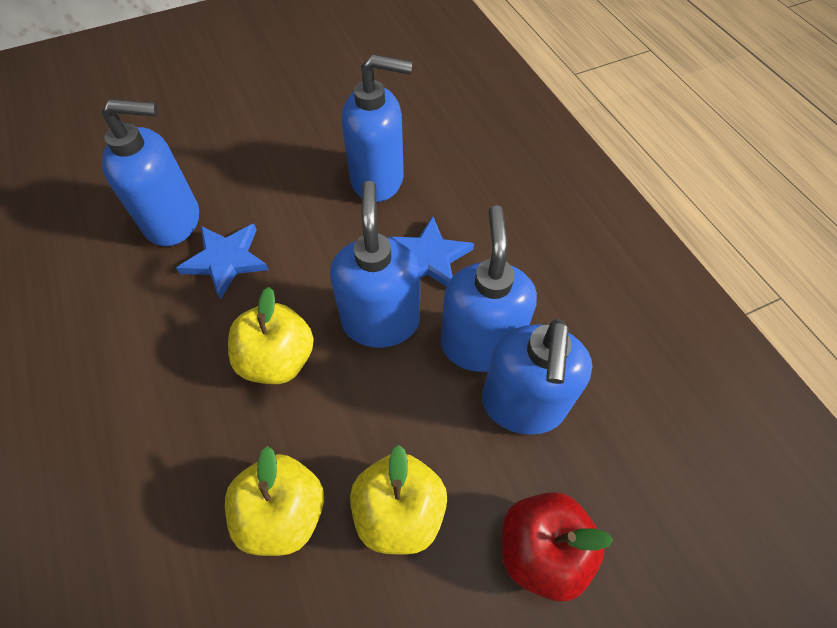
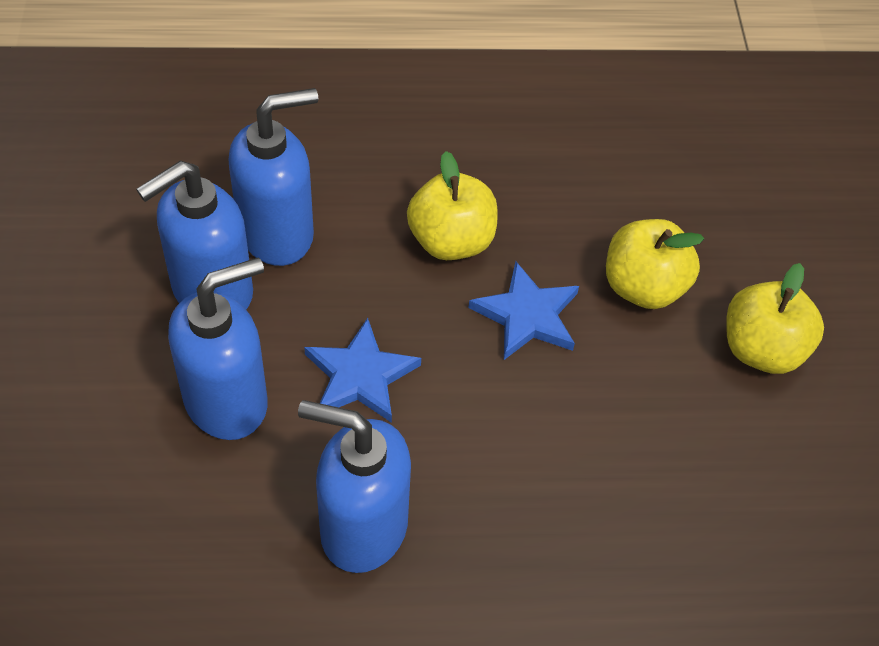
blue soap dispenser: [102,99,199,246] [330,181,420,348] [342,54,412,202] [441,205,537,372] [482,319,592,435] = 5 -> [136,161,253,309] [168,257,268,440] [229,88,319,266] [298,400,411,573] = 4
red apple: [502,492,613,602] = 1 -> none = 0

